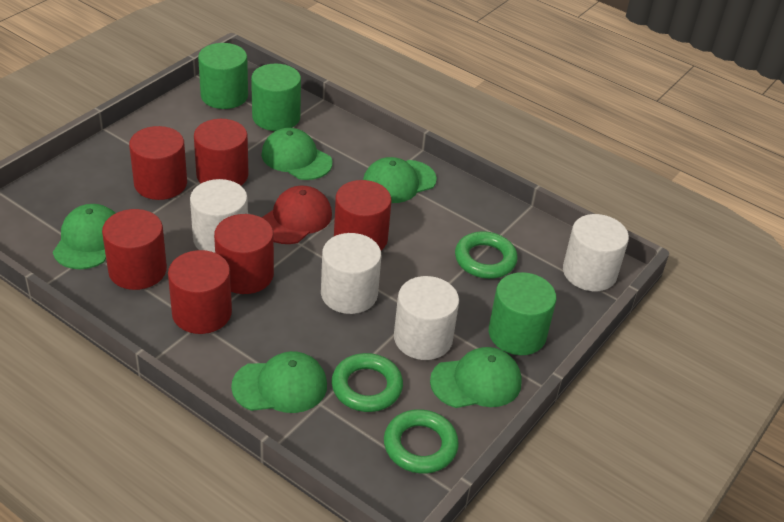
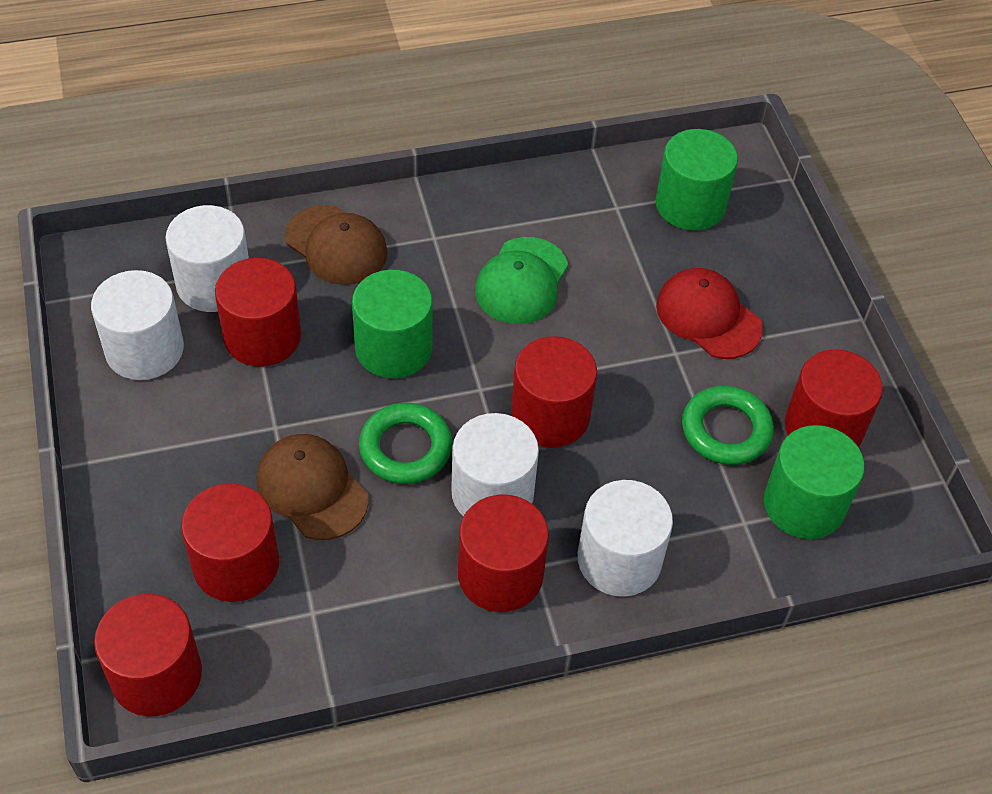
brown cap: none = 0 -> [256,434,369,540] [285,205,388,285] = 2
green cap: [53,204,116,269] [231,351,327,413] [261,128,332,180] [363,157,437,203] [430,347,522,408] = 5 -> [475,237,568,324] = 1
green ring: [332,353,403,412] [384,409,459,474] [455,231,518,279] = 3 -> [359,403,452,484] [682,386,774,465] = 2

